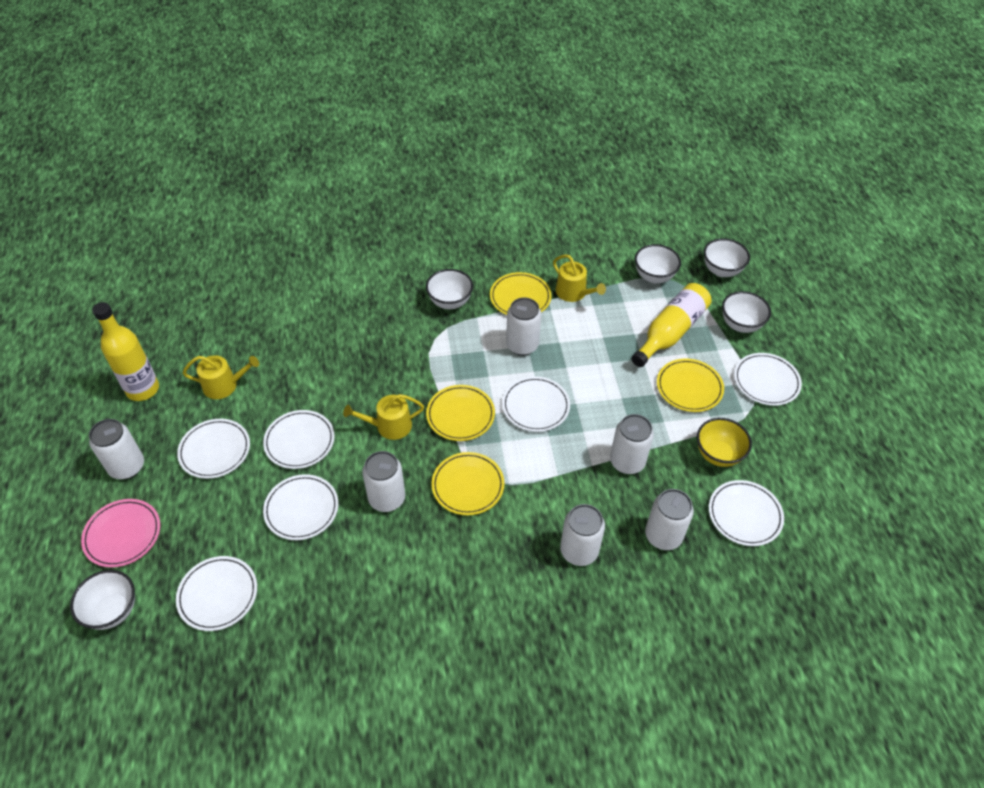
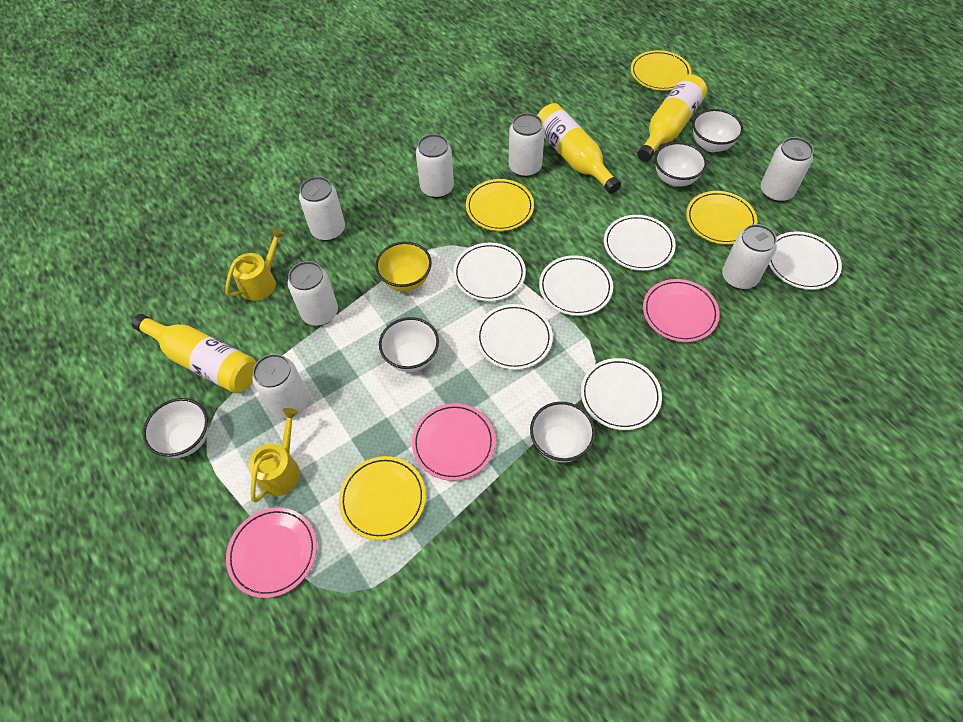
pink plate: [81,499,160,568] = 1 -> [226,507,317,598] [412,403,495,481] [643,279,720,342] = 3
white can: [89,419,144,479] [362,451,405,512] [506,297,541,356] [560,504,605,566] [610,414,654,474] [645,489,694,550] = 6 -> [253,354,309,419] [288,261,338,326] [299,177,345,241] [416,134,454,198] [509,113,545,177] [722,224,777,290] [761,137,814,202] = 7
white plate: [176,556,257,631] [177,419,250,479] [263,410,335,469] [263,474,339,540] [502,376,570,432] [709,480,784,546] [734,353,802,406] = 7 -> [453,243,526,301] [476,304,553,370] [539,255,613,316] [581,358,662,430] [604,215,676,271] [769,231,842,290] = 6
yellow bottle: [92,302,159,401] [632,283,712,367] = 2 -> [132,314,256,393] [537,103,621,194] [637,74,707,162] = 3
yellow watering can: [183,355,259,399] [343,394,424,440] [553,254,606,302] = 3 -> [225,228,285,301] [249,408,300,503] = 2

